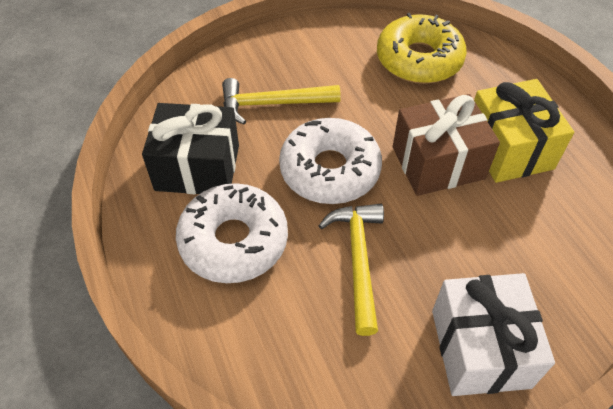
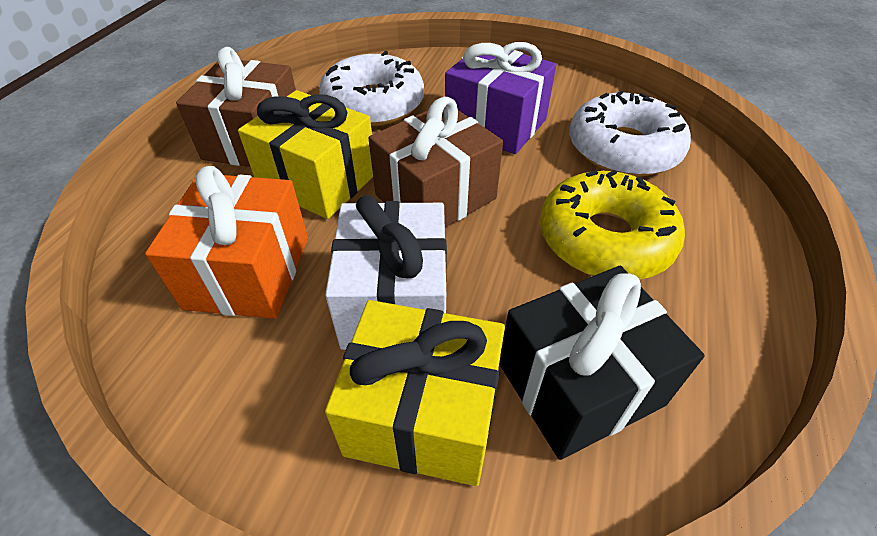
brown gift: [393,94,500,196] = 1 -> [176,47,296,167] [368,97,503,227] = 2
orange gift: none = 0 -> [145,166,308,319] = 1
purple gift: none = 0 -> [445,42,556,154] = 1
yellow gift: [474,79,574,183] = 1 -> [238,90,373,219] [325,300,505,486] = 2
yellow hammer: [222,78,341,125] [318,204,384,336] = 2 -> none = 0

